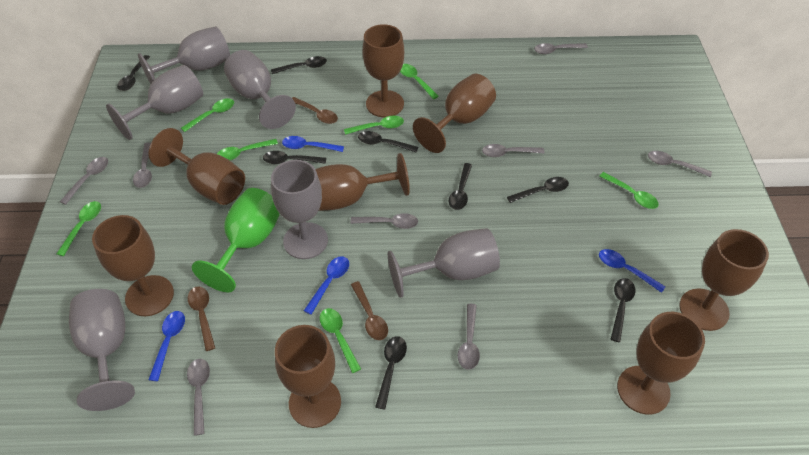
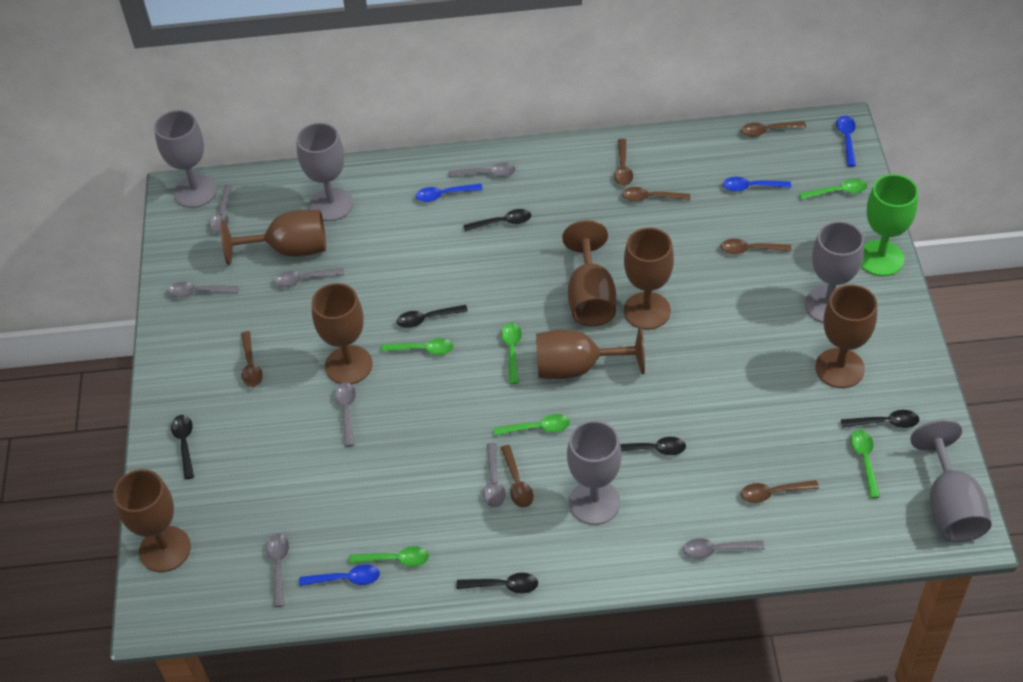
black spoon: [117,55,150,91] [263,151,326,164] [271,56,327,74] [358,131,418,153] [375,336,407,410] [449,163,472,210] [507,177,569,203] [610,278,635,342] = 8 -> [171,415,194,480] [397,305,468,328] [457,573,538,594] [463,209,531,231] [620,437,686,455] [841,410,919,428] = 6
brown goblet: [92,215,174,316] [149,128,245,205] [275,325,341,428] [316,153,410,211] [363,24,404,117] [413,74,496,153] [617,312,705,415] [679,229,769,331] = 8 -> [113,469,191,572] [221,210,326,265] [312,283,373,384] [536,326,645,379] [562,220,616,326] [624,228,674,330] [815,284,877,388] = 7
brown spoon: [188,286,215,351] [292,97,338,124] [351,281,388,340] = 3 -> [241,331,263,387] [501,445,533,507] [614,139,633,186] [622,187,690,202] [720,239,791,254] [741,121,806,137] [741,480,819,503] = 7
green spoon: [57,201,101,256] [181,98,234,132] [217,139,278,160] [320,308,361,373] [344,116,404,135] [400,64,439,99] [599,172,659,209] = 7 -> [349,546,429,567] [381,338,454,355] [494,414,570,436] [501,323,522,384] [799,178,867,200] [850,430,880,498] = 6
grey goblet: [69,289,135,411] [106,65,203,140] [138,26,230,84] [224,50,296,129] [271,160,328,259] [388,228,500,298] = 6 -> [154,110,217,208] [296,123,353,221] [567,420,622,525] [805,221,864,323] [910,419,992,542] = 5

